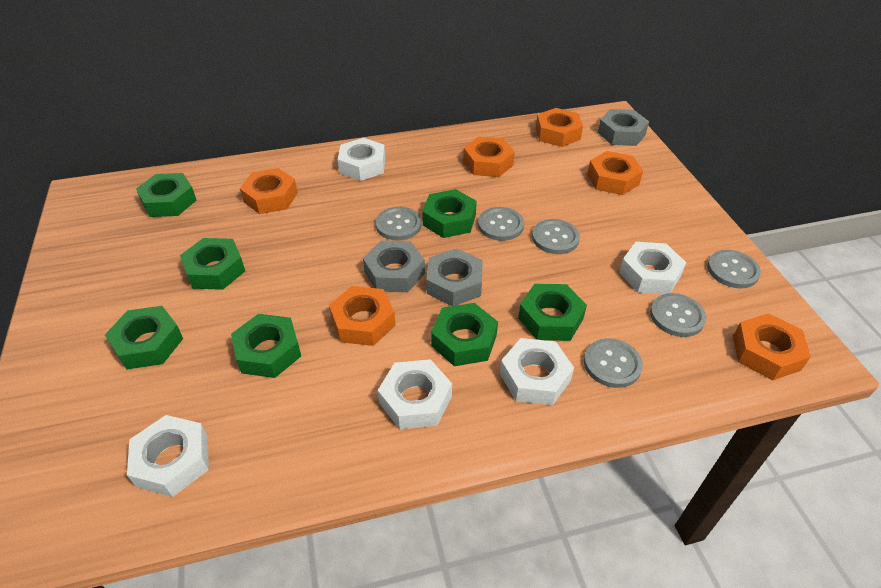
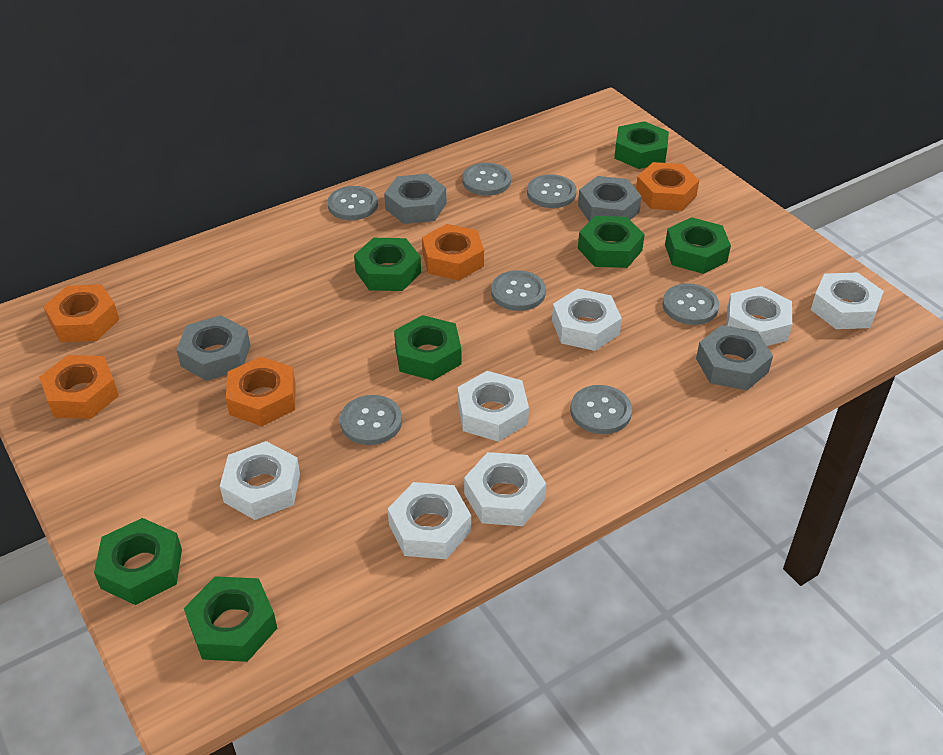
grey button: [376,207,422,241] [478,207,524,241] [532,219,580,254] [584,338,643,388] [650,293,706,337] [707,250,761,288] = 6 -> [327,186,378,220] [340,395,402,445] [462,163,511,196] [491,270,546,311] [527,174,577,208] [570,385,632,434] [662,284,719,325] = 7
grey nut: [363,241,425,292] [426,248,483,306] [598,109,649,146] = 3 -> [176,315,250,381] [384,174,446,224] [578,176,642,221] [696,325,773,390] = 4
orange nut: [240,168,298,214] [329,286,396,346] [463,137,515,177] [536,108,583,147] [587,151,643,195] [733,313,811,380] = 6 -> [39,355,119,419] [43,284,119,343] [226,357,296,426] [422,224,484,280] [636,162,699,211] = 5
white nut: [127,415,209,497] [338,138,385,181] [378,359,452,429] [500,338,574,405] [619,242,686,294] = 5 -> [220,441,300,520] [388,482,471,559] [458,371,529,442] [464,452,546,526] [552,288,622,351] [726,286,792,346] [811,272,884,329] = 7

